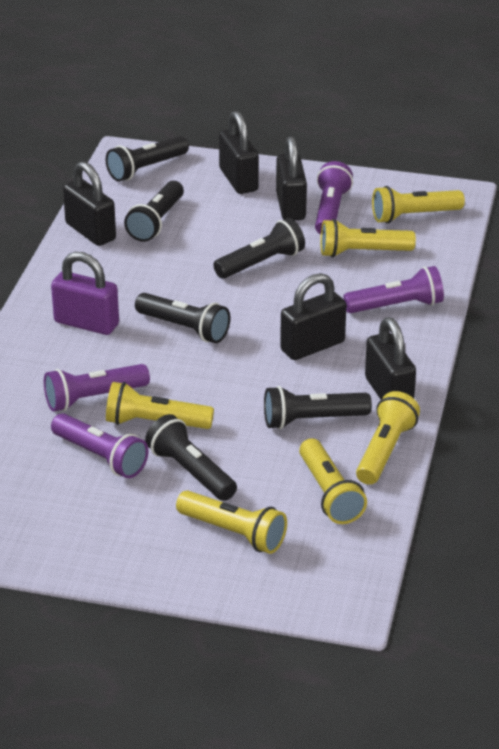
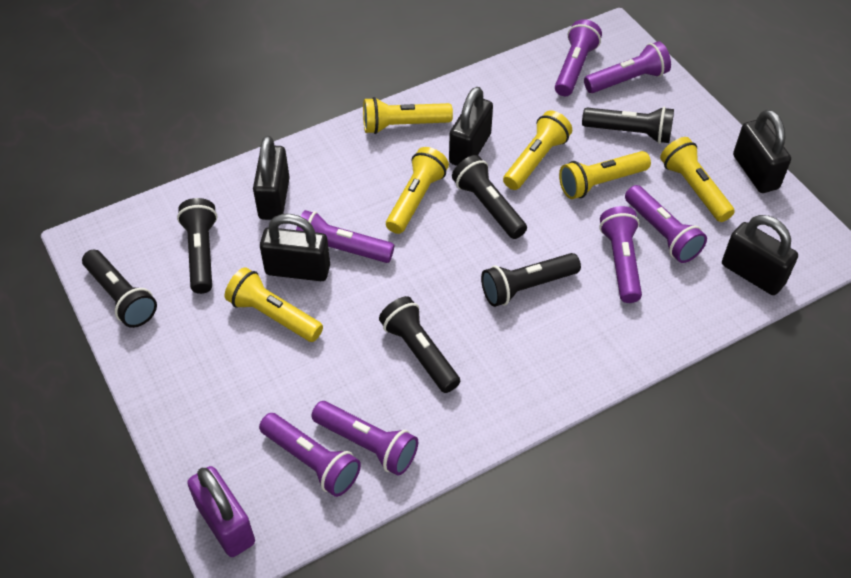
purple flashlight: [44,364,150,411] [51,413,149,478] [315,161,353,235] [344,266,444,313] = 4 -> [259,413,361,497] [296,210,395,263] [311,401,418,476] [555,19,602,96] [584,41,671,93] [599,206,642,303] [625,185,707,263] = 7

